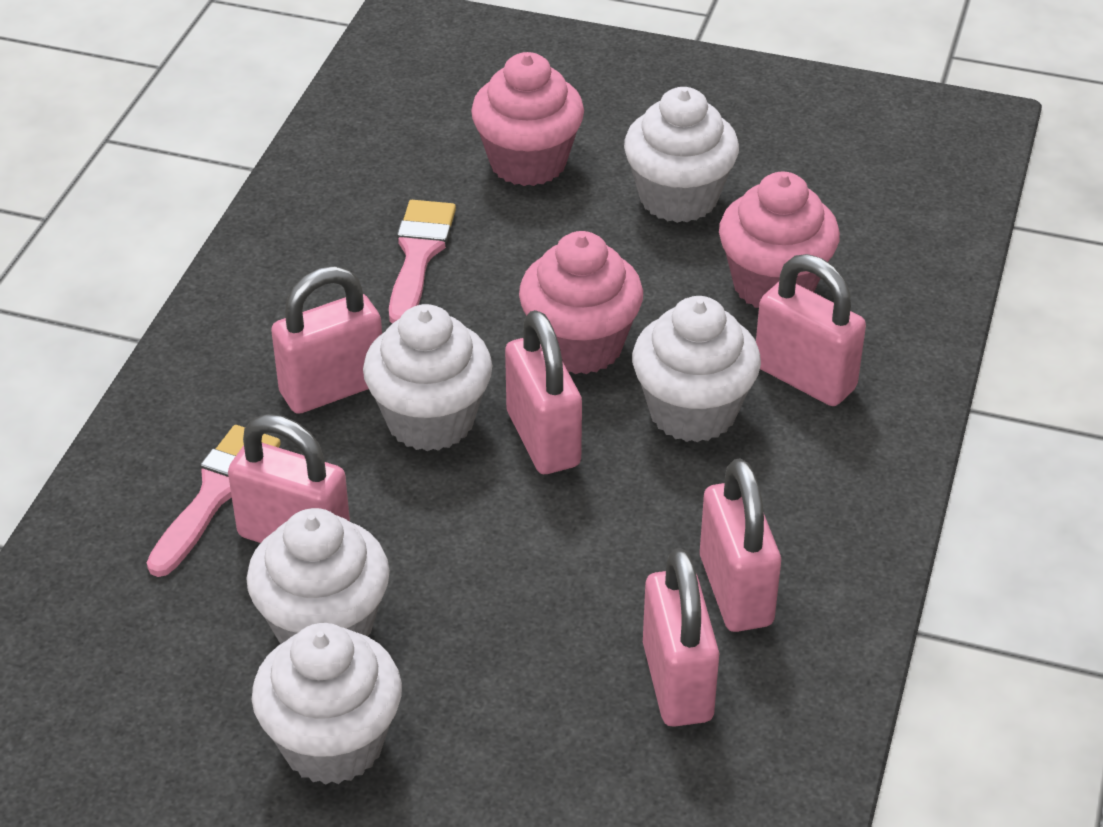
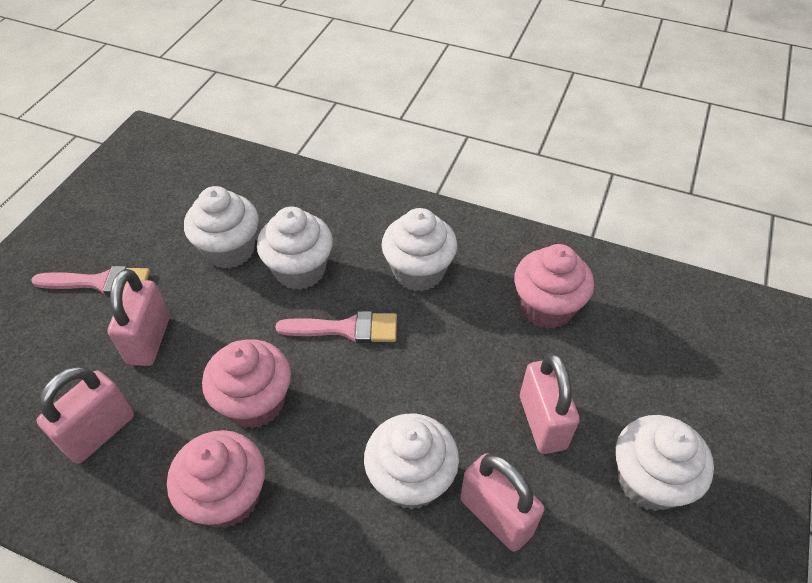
pink padlock: [228,414,350,543] [271,266,382,414] [505,310,582,474] [643,548,719,727] [700,459,781,632] [756,254,866,406] = 6 -> [36,366,134,464] [108,269,170,366] [460,453,544,552] [520,353,580,454] = 4

